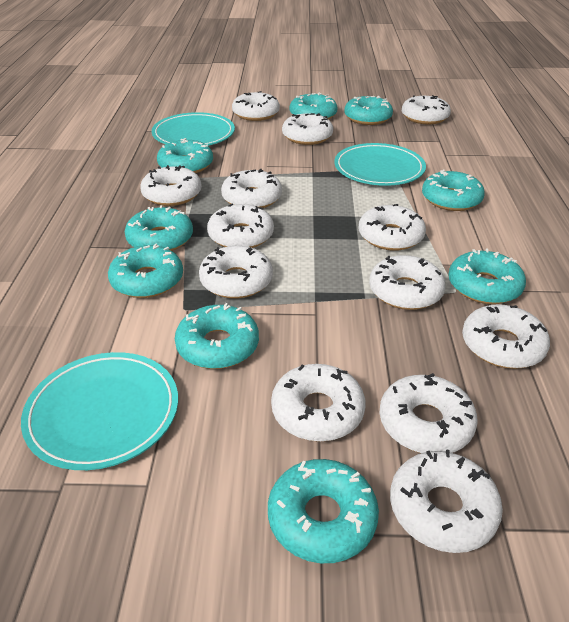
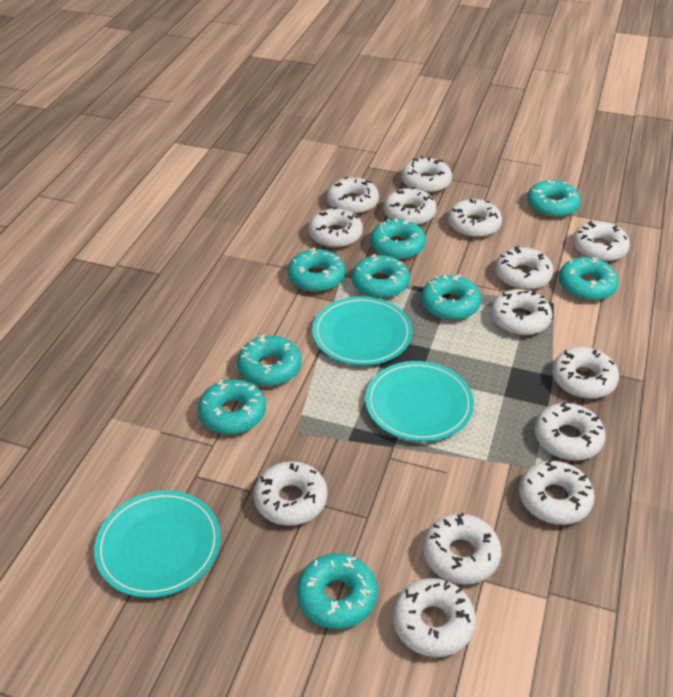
white donut: [140,165,202,206] [199,246,273,299] [207,203,274,248] [221,169,282,208] [232,91,280,121] [271,364,365,442] [282,113,333,145] [358,204,426,251] [369,255,446,310] [379,373,478,453] [390,449,503,553] [402,95,451,124] [462,304,550,369] = 13 -> [254,461,328,526] [308,207,363,248] [327,177,379,214] [384,187,437,225] [392,578,476,657] [401,156,452,193] [423,513,501,584] [448,199,502,238] [491,289,552,336] [495,246,554,290] [519,460,595,525] [534,402,606,461] [552,347,619,399] [573,220,630,262] = 14

